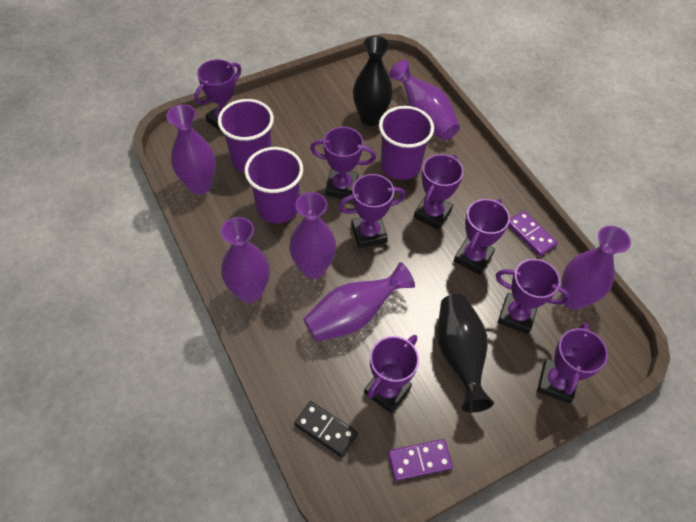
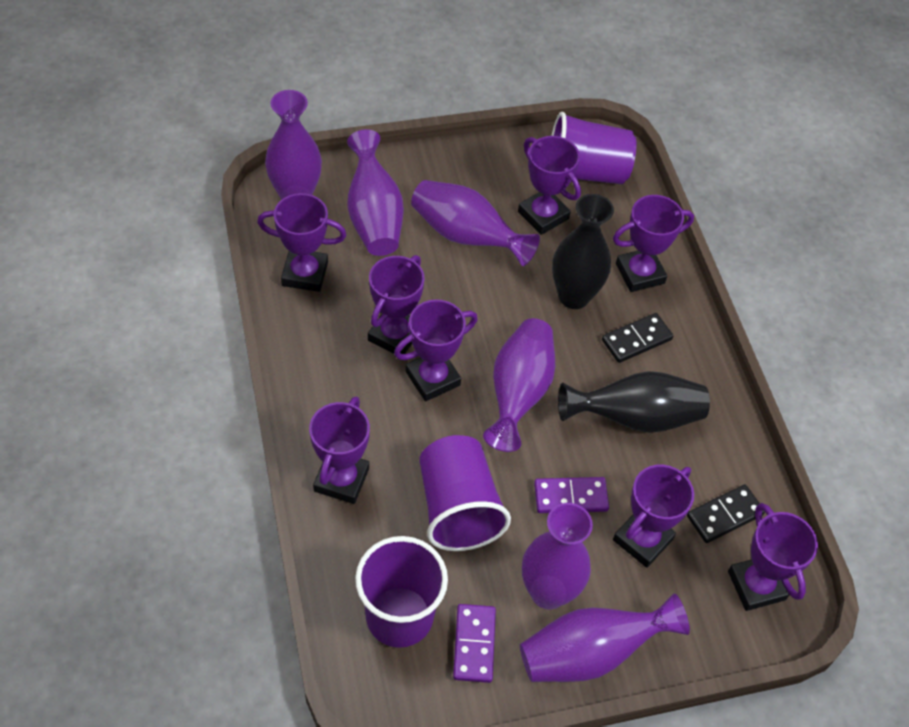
black domino: [294,401,358,457] = 1 -> [602,313,673,363] [687,484,765,543] = 2

